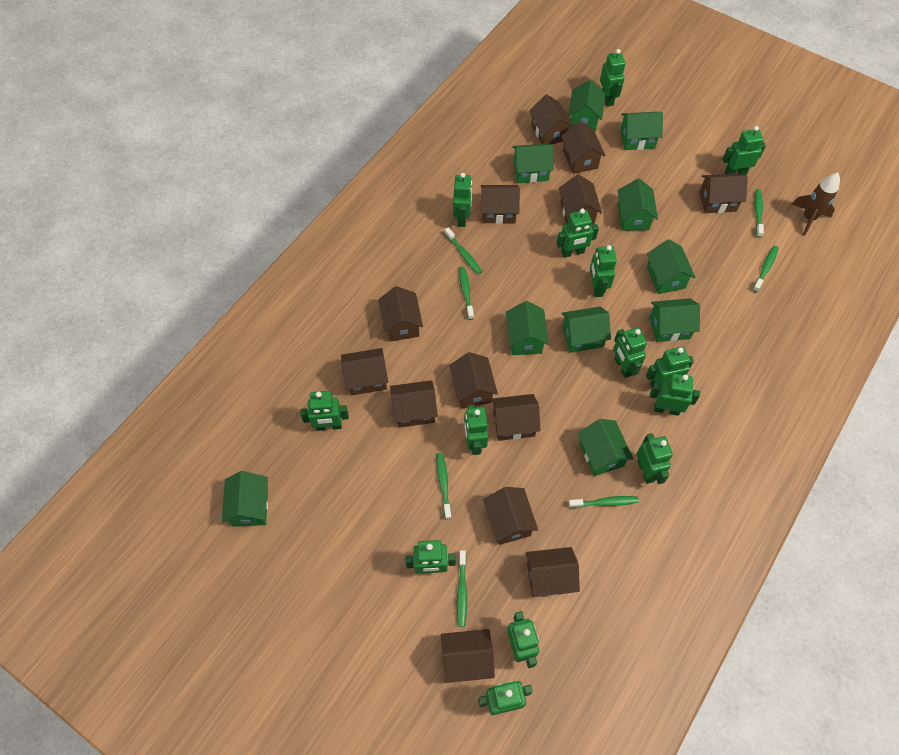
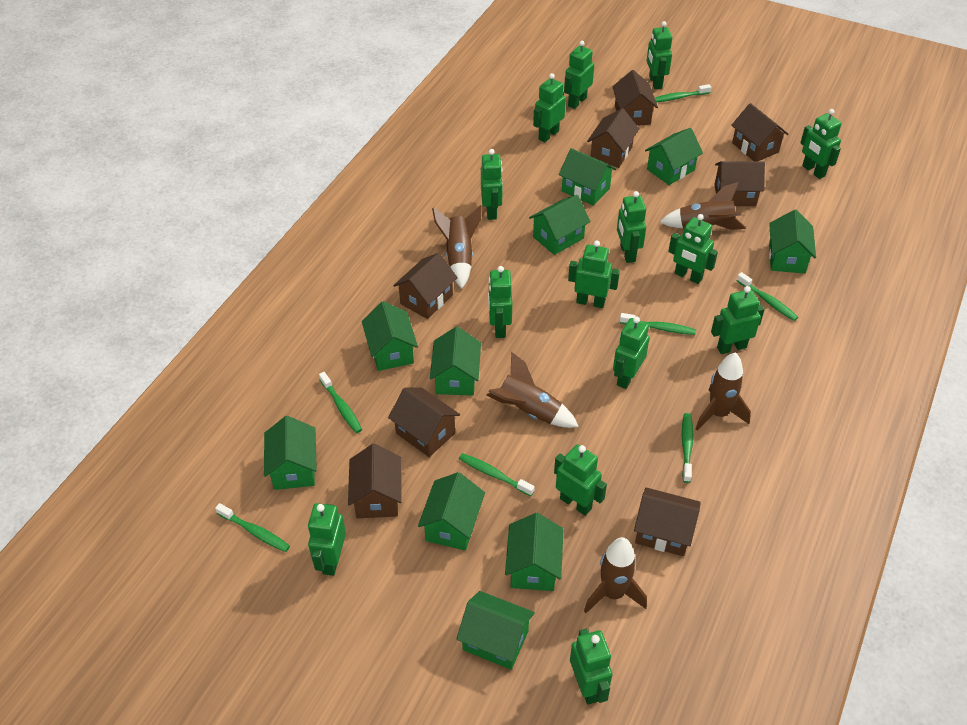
brown house: [341,348,388,396] [378,286,423,342] [390,380,438,428] [441,629,495,683] [449,352,498,409] [481,185,520,224] [483,487,538,545] [491,394,541,441] [526,547,580,597] [529,94,573,144] [559,175,602,225] [561,121,605,174] [699,173,748,213] = 13 -> [348,444,402,518] [388,387,460,457] [393,253,458,319] [587,108,639,168] [612,70,658,126] [634,487,701,556] [714,161,765,206] [731,103,788,161] = 8
brown rocket: [791,173,840,236] = 1 -> [432,205,482,289] [486,352,579,428] [584,537,647,613] [660,182,746,230] [696,353,751,431] = 5

